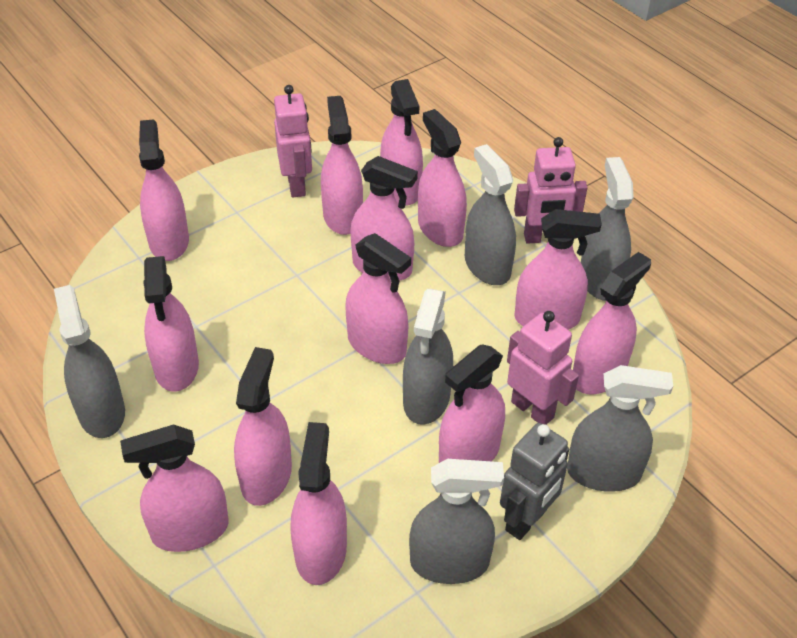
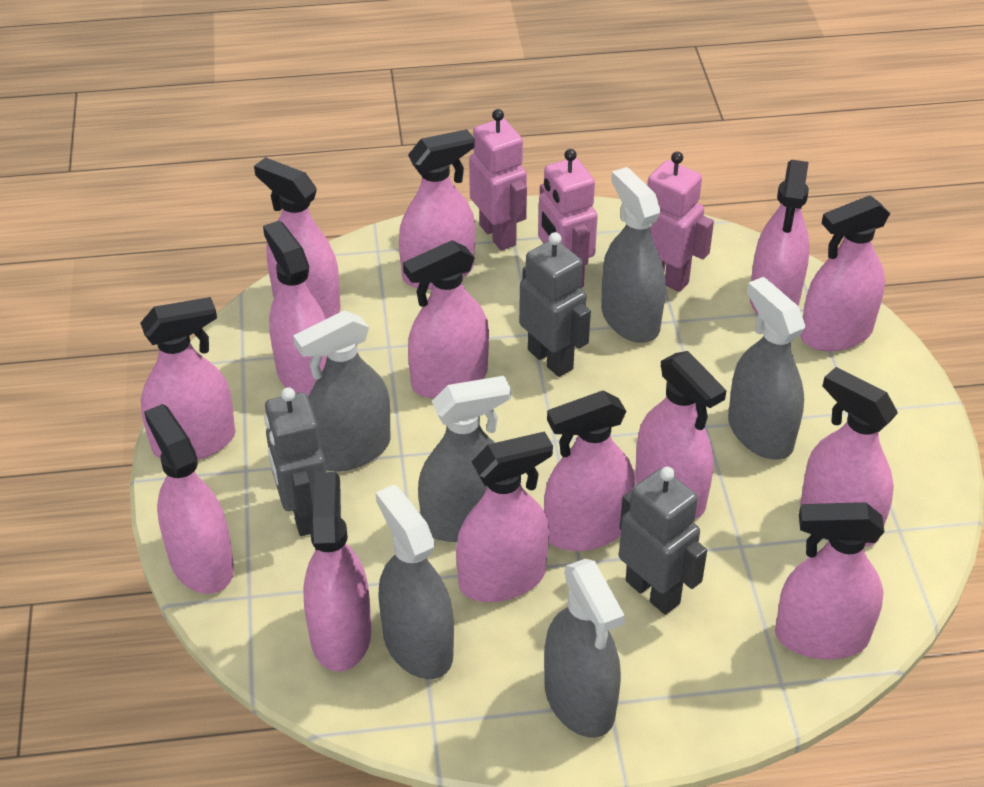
grey robot: [500,423,569,540] = 1 -> [264,387,326,536] [519,232,591,377] [619,467,707,615] = 3
pink spray bottle: [120,425,229,552] [139,119,189,261] [143,256,199,392] [234,347,292,506] [291,422,347,585] [321,96,363,235] [345,233,411,364] [350,156,418,282] [380,79,423,206] [418,109,467,247] [439,344,505,463] [514,209,602,330] [573,252,651,394] = 13 -> [140,297,235,460] [144,404,234,594] [254,157,341,319] [263,221,327,396] [303,472,371,672] [399,129,475,289] [403,240,489,399] [456,431,553,602] [544,391,635,551] [635,351,727,519] [750,160,810,314] [775,502,884,659] [800,367,898,547] [801,195,890,351] = 14

